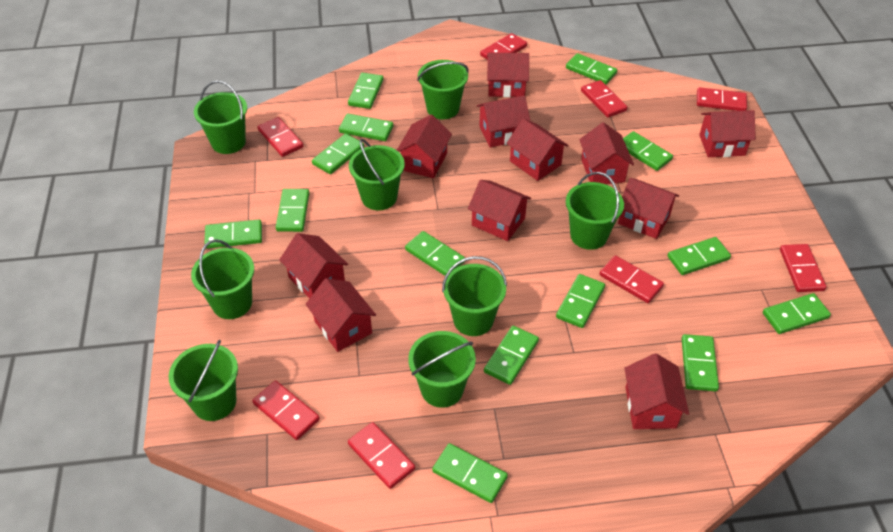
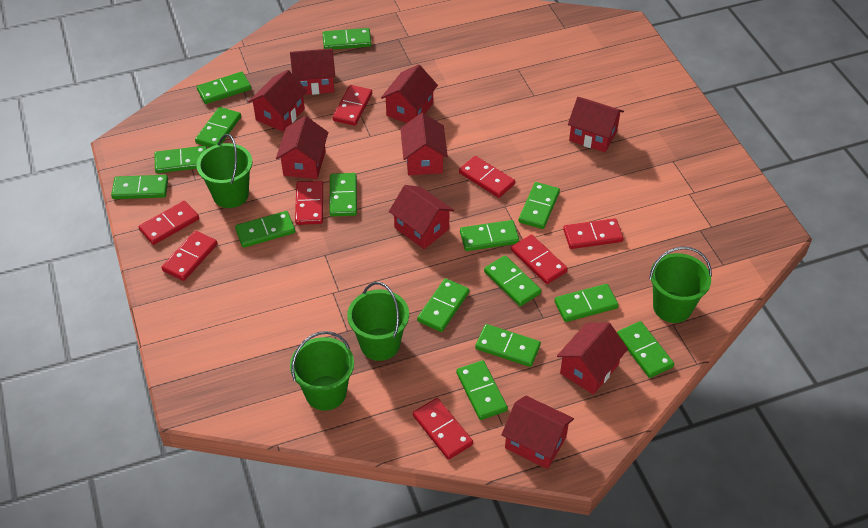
green bucket: [169,340,238,421] [191,239,254,319] [194,81,247,154] [349,139,405,210] [408,331,476,408] [417,60,469,119] [442,256,507,336] [566,172,624,250] = 8 -> [196,134,252,208] [290,331,354,411] [347,282,409,361] [649,247,712,323] = 4
green domino: [204,219,262,249] [276,189,309,232] [312,133,364,174] [339,114,393,141] [348,73,384,109] [405,231,465,276] [432,443,508,503] [484,326,539,385] [556,274,605,328] [566,53,617,84] [623,131,673,171] [667,237,731,275] [681,334,719,392] [763,293,831,334] = 14 -> [111,175,168,199] [154,146,207,173] [195,107,241,147] [197,72,251,104] [235,211,295,248] [323,28,372,49] [329,173,357,216] [417,278,469,332] [456,360,508,420] [460,220,519,251] [475,324,541,367] [484,255,541,306] [519,182,560,229] [554,284,619,322] [617,321,674,378] = 15
red house: [279,233,348,299] [306,278,376,352] [397,115,452,178] [468,180,531,241] [477,95,530,147] [487,53,529,97] [506,119,569,181] [579,122,634,184] [618,178,679,239] [624,353,689,429] [699,110,756,157] = 11 -> [248,70,307,132] [276,116,328,179] [290,48,335,95] [381,64,438,123] [389,185,454,249] [400,113,448,175] [501,396,574,469] [557,322,628,395] [568,97,624,152] = 9

